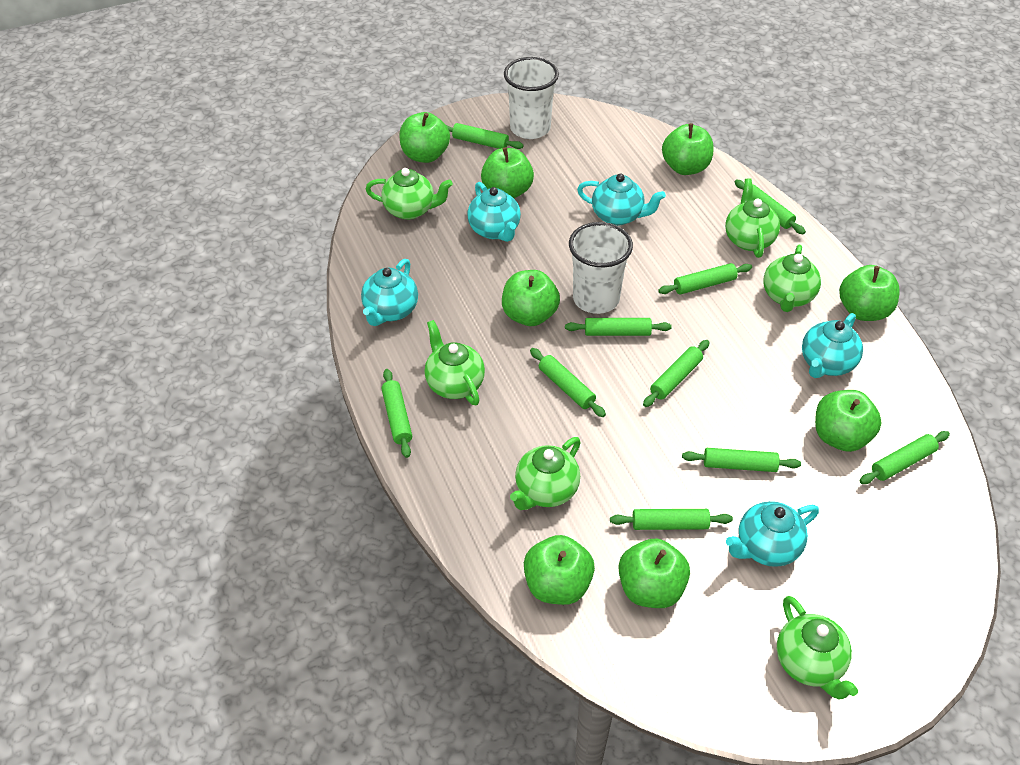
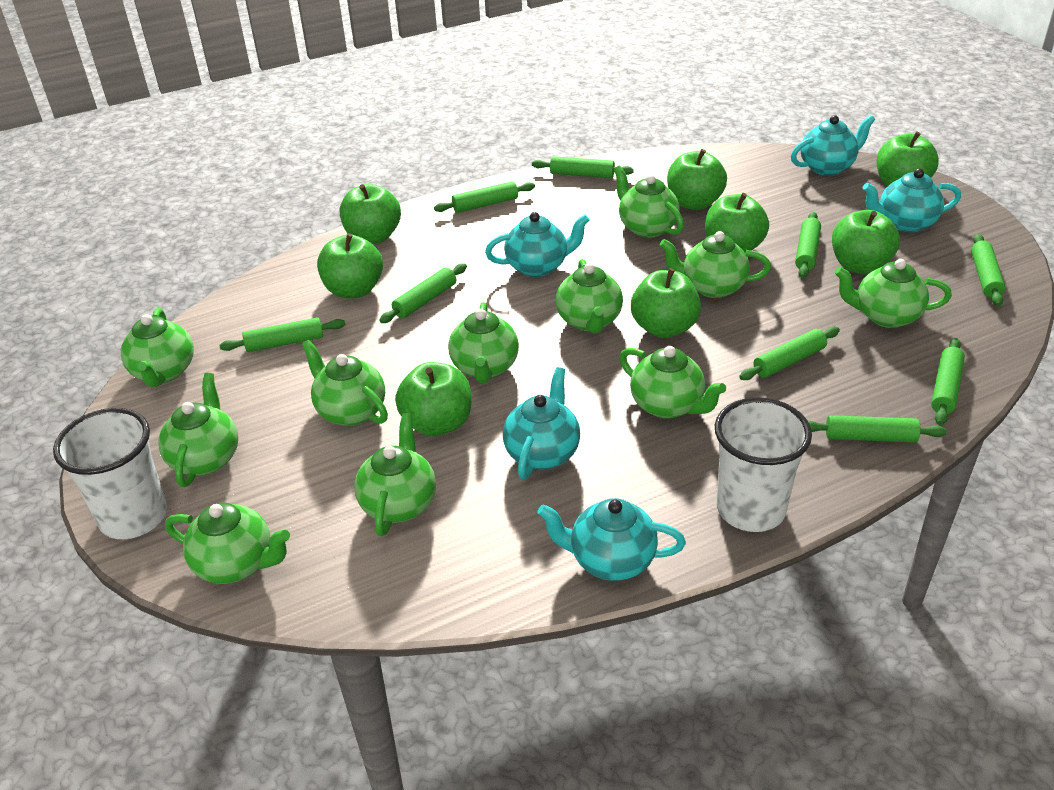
green rolling pin: [381,369,412,458] [445,123,524,149] [530,348,606,417] [565,318,672,336] [610,509,733,530] [643,340,710,407] [658,263,752,295] [682,448,801,472] [735,180,806,234] [860,431,950,484] = 10 -> [219,317,345,352] [379,263,467,323] [434,181,535,213] [532,156,634,178] [739,327,840,380] [795,212,821,278] [808,415,947,442] [931,338,965,425] [971,234,1006,306] = 9
green teapot: [365,168,453,220] [424,320,485,405] [510,437,581,510] [725,178,780,258] [763,245,821,312] [777,596,858,699] = 6 -> [121,308,194,387] [158,373,238,487] [165,503,290,584] [302,340,388,426] [354,413,436,536] [448,302,519,383] [556,259,623,334] [614,166,684,238] [619,346,726,419] [659,231,771,298] [835,259,952,328] = 11

